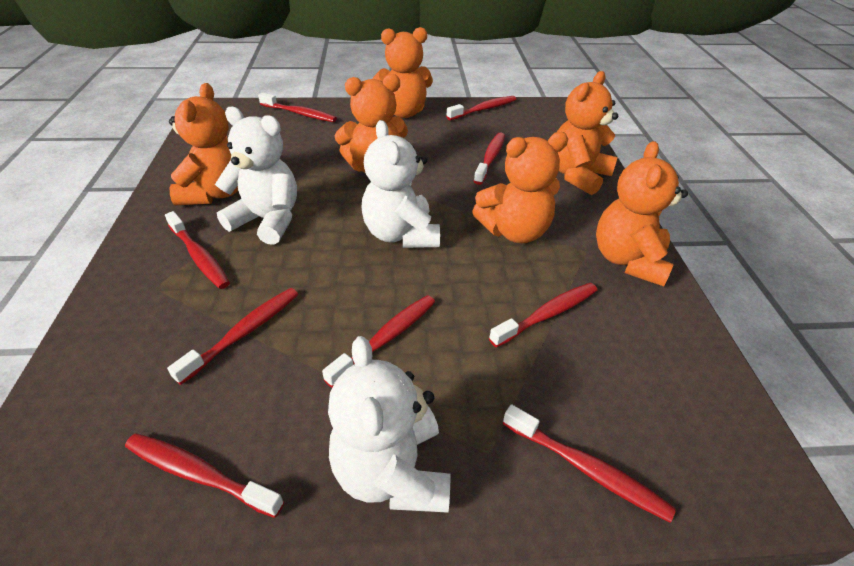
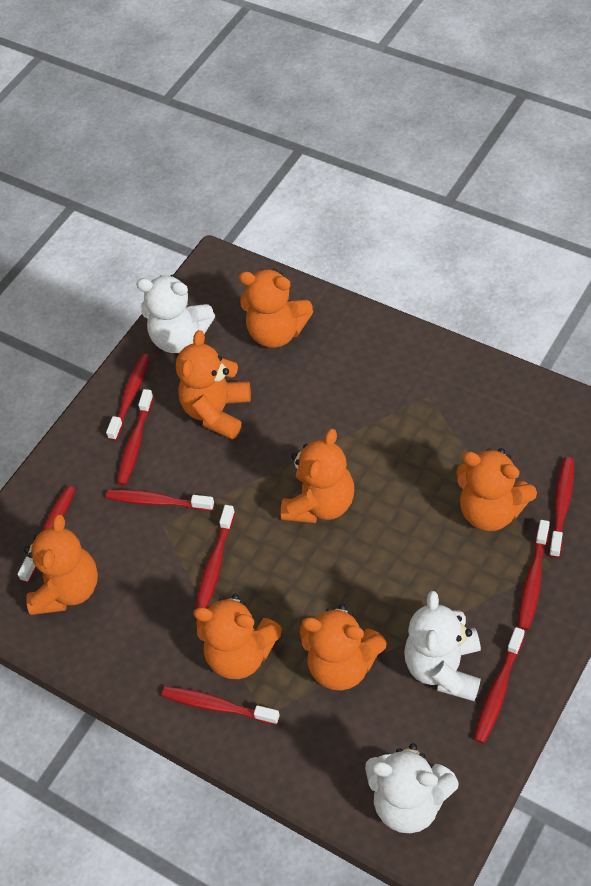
orange teddy bear: [169,83,238,205] [334,74,408,173] [372,27,433,118] [472,132,568,243] [557,71,618,195] [596,141,688,286] = 6 -> [24,514,98,615] [176,330,251,439] [193,594,282,679] [239,269,313,348] [281,429,354,523] [300,604,386,690] [456,448,537,531] = 7

